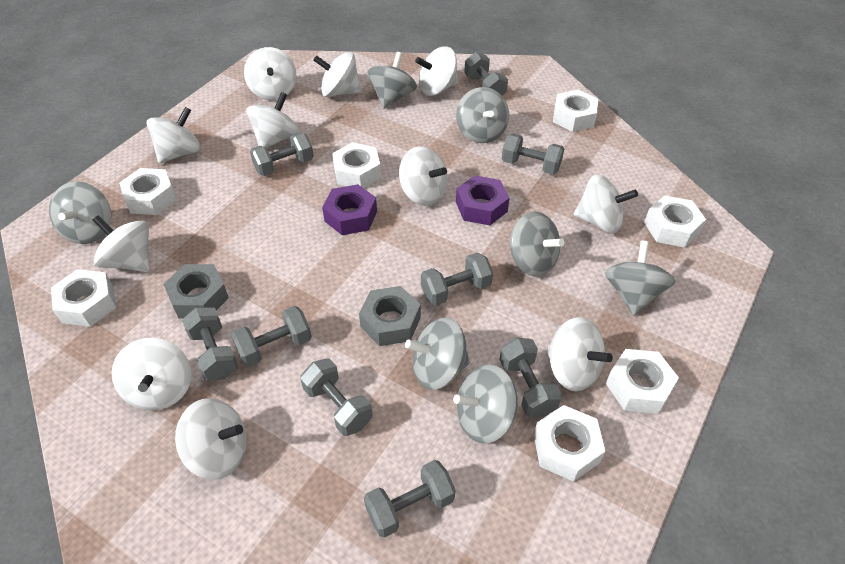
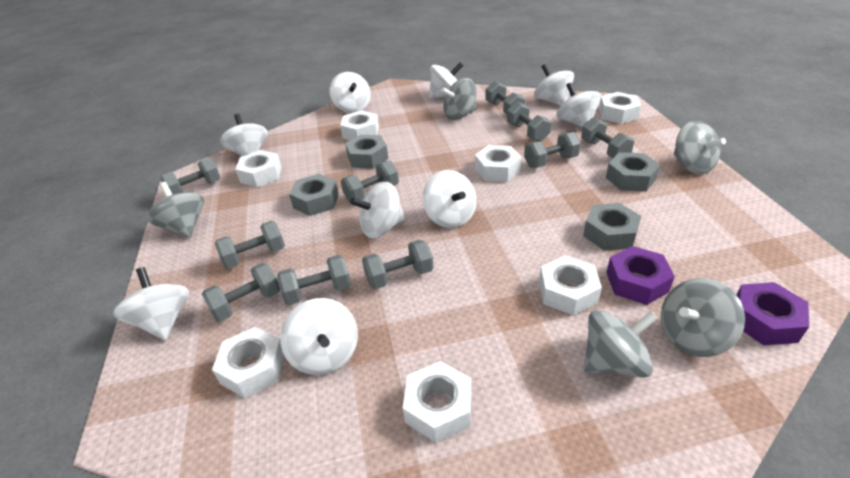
grey dumbbell: [182,307,238,381] [231,306,312,367] [250,132,314,176] [300,359,372,436] [364,460,455,538] [421,253,493,306] [464,52,508,95] [499,338,562,417] [501,134,564,174] = 9 -> [160,158,221,194] [202,263,280,322] [215,221,285,269] [277,255,351,305] [341,161,399,202] [362,240,434,289] [485,81,525,114] [507,102,551,141] [524,132,581,168] [581,117,634,158] = 10
grey nut: [163,264,229,319] [359,286,421,346] = 2 -> [289,174,339,216] [345,135,388,169] [583,203,641,251] [606,152,660,191] = 4
grey spinning top: [49,181,111,244] [367,52,417,109] [405,317,470,390] [453,364,518,443] [456,87,509,143] [510,212,564,277] [605,241,675,316] = 7 -> [146,182,204,238] [441,78,477,120] [584,310,658,378] [661,278,745,357] [673,121,726,174] = 5
white spinning top: [93,215,150,272] [111,338,191,410] [146,107,201,163] [175,398,247,480] [244,47,296,100] [246,92,299,148] [313,52,362,97] [399,146,448,206] [415,46,458,96] [547,317,613,391] [574,174,638,233] = 11 -> [113,267,189,340] [220,114,268,156] [280,298,358,375] [329,72,371,113] [350,182,405,238] [423,170,477,228] [429,63,463,98] [534,64,574,106] [556,82,601,127] = 9

